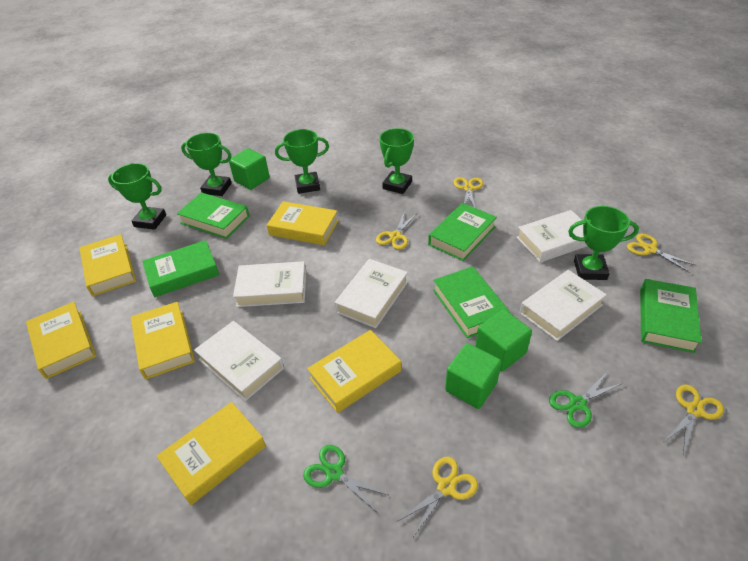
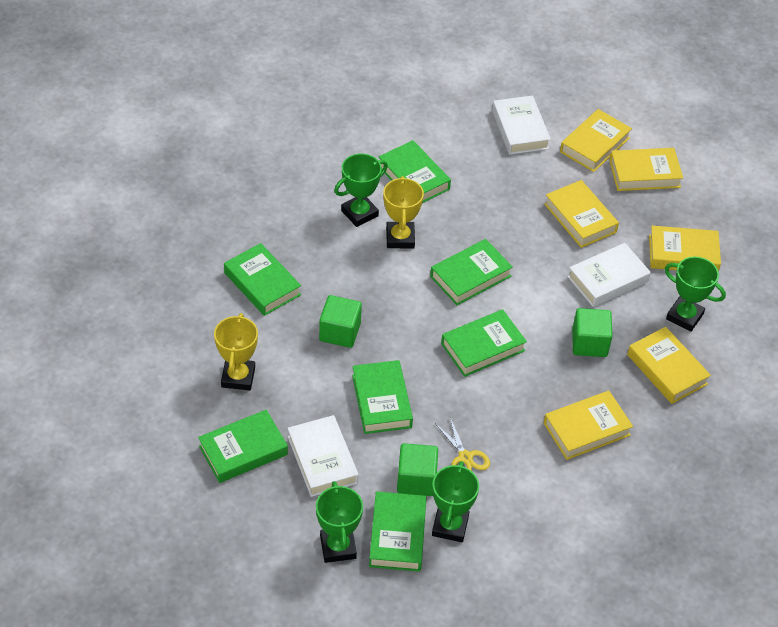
green book: [142,240,219,297] [177,192,250,239] [428,203,497,261] [433,266,510,338] [640,279,702,353] = 5 -> [198,410,288,483] [224,243,301,316] [352,360,413,434] [369,491,427,572] [379,140,451,203] [430,239,513,305] [441,309,527,377] = 7
green scissors: [303,445,388,512] [549,371,623,428] = 2 -> none = 0
green trophy: [108,163,166,230] [181,133,232,196] [275,129,329,194] [379,128,414,194] [568,206,639,280] = 5 -> [316,481,363,563] [334,153,388,227] [432,461,479,542] [664,257,726,332] = 4
white book: [194,321,284,401] [233,261,306,307] [335,259,408,328] [516,210,587,263] [520,270,607,341] = 5 -> [288,415,359,497] [492,95,551,155] [568,243,651,307] = 3
yellow scissors: [376,211,416,250] [396,457,478,539] [454,177,483,208] [627,234,695,273] [665,385,724,455] = 5 -> [435,418,490,471] = 1
yellow trophy: none = 0 -> [214,313,258,390] [383,176,424,249] = 2

